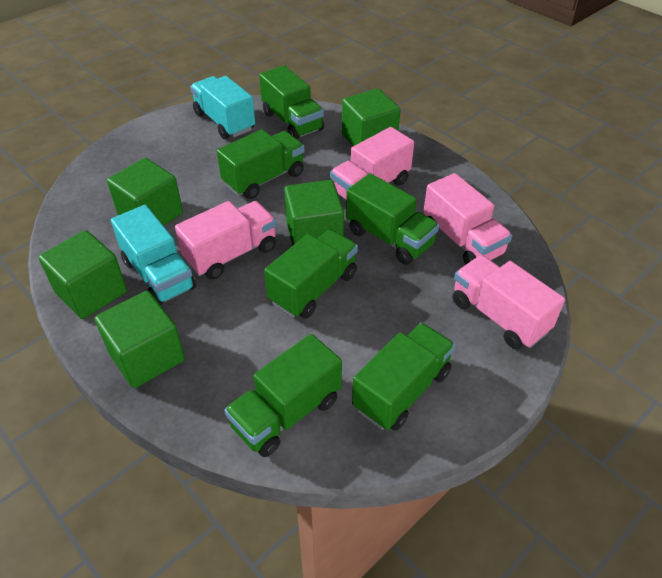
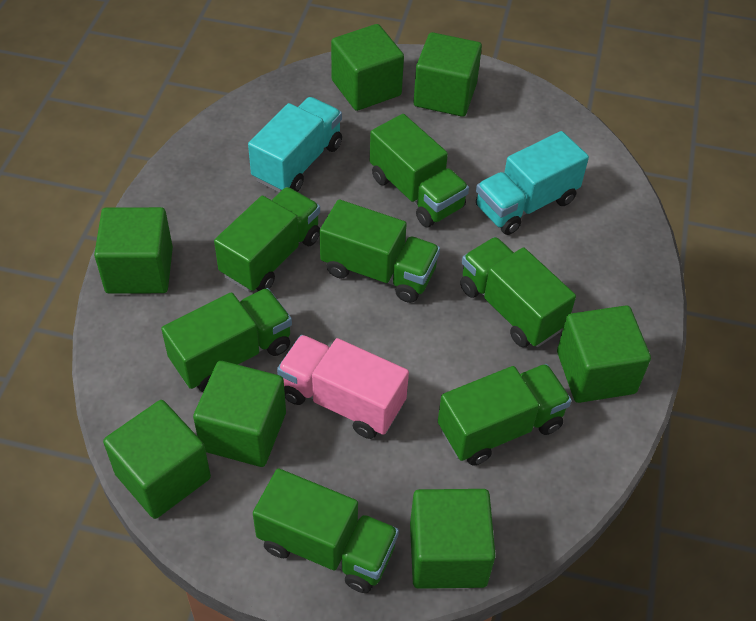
green cube: [39,230,127,319] [95,291,185,388] [107,158,183,226] [284,180,344,246] [342,88,400,146] = 5 -> [94,207,173,294] [103,400,211,519] [193,361,286,467] [331,24,404,111] [410,489,496,589] [414,32,482,117] [557,305,651,403] = 7
green truck: [217,129,304,199] [224,334,342,457] [259,65,324,140] [264,229,358,319] [346,173,439,265] [352,323,455,431] = 6 -> [161,288,292,392] [214,187,320,292] [253,468,399,593] [320,199,440,303] [370,114,469,227] [438,364,572,466] [460,237,576,347] = 7
pink truck: [175,201,277,279] [330,127,414,200] [423,173,512,264] [453,255,565,349] = 4 -> [277,335,409,439] = 1

